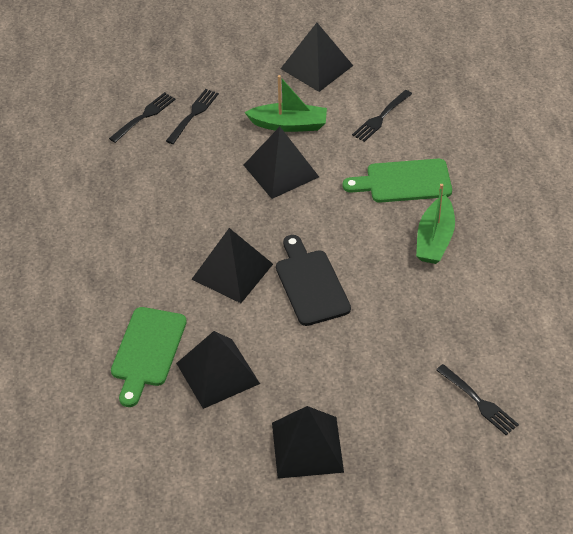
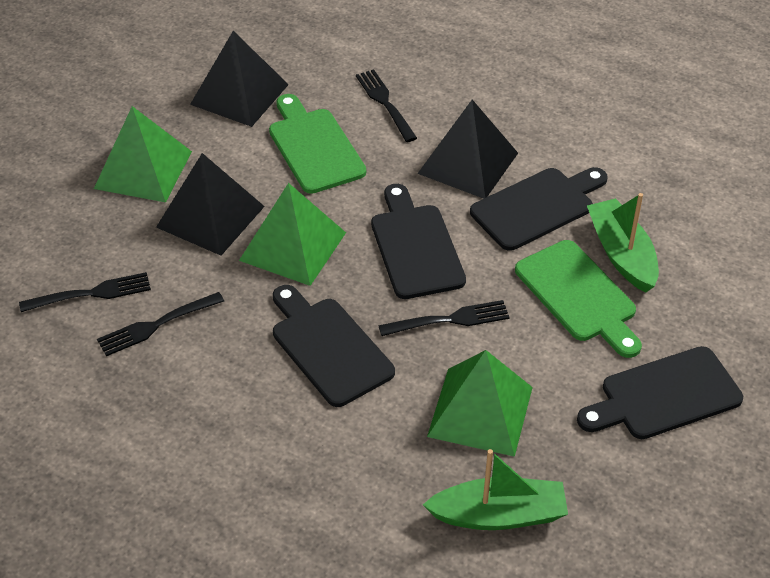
black cutting board: [276,235,351,326] = 1 -> [273,285,395,407] [371,184,466,299] [470,167,608,251] [577,346,743,439] = 4
black pyramid: [176,331,260,409] [191,228,273,303] [244,127,319,199] [272,406,344,479] [281,23,353,92] = 5 -> [156,153,265,256] [190,31,289,127] [417,100,518,199] = 3
green pyramid: none = 0 -> [94,106,192,203] [239,183,346,286] [427,350,533,457] = 3

